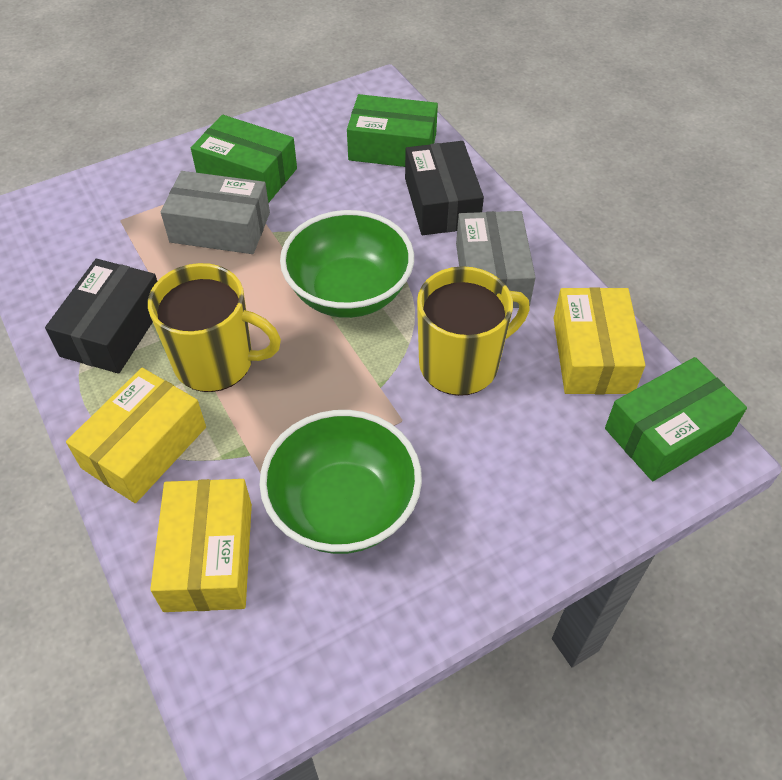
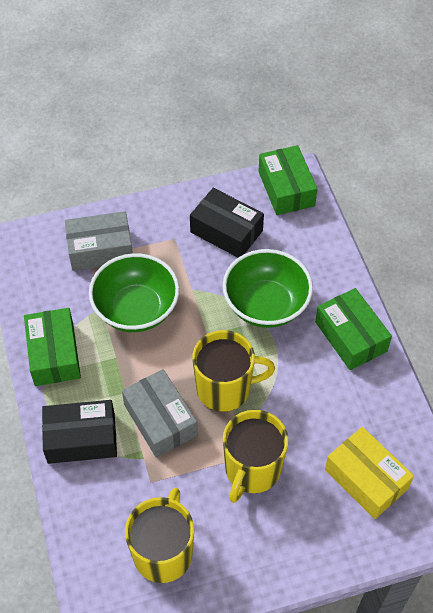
yellow box: [66,368,206,503] [150,479,252,612] [554,287,645,394] = 3 -> [325,427,414,519] = 1
yellow mug: [148,263,281,392] [417,266,530,396] = 2 -> [125,488,194,583] [192,330,275,412] [223,410,289,503] = 3

